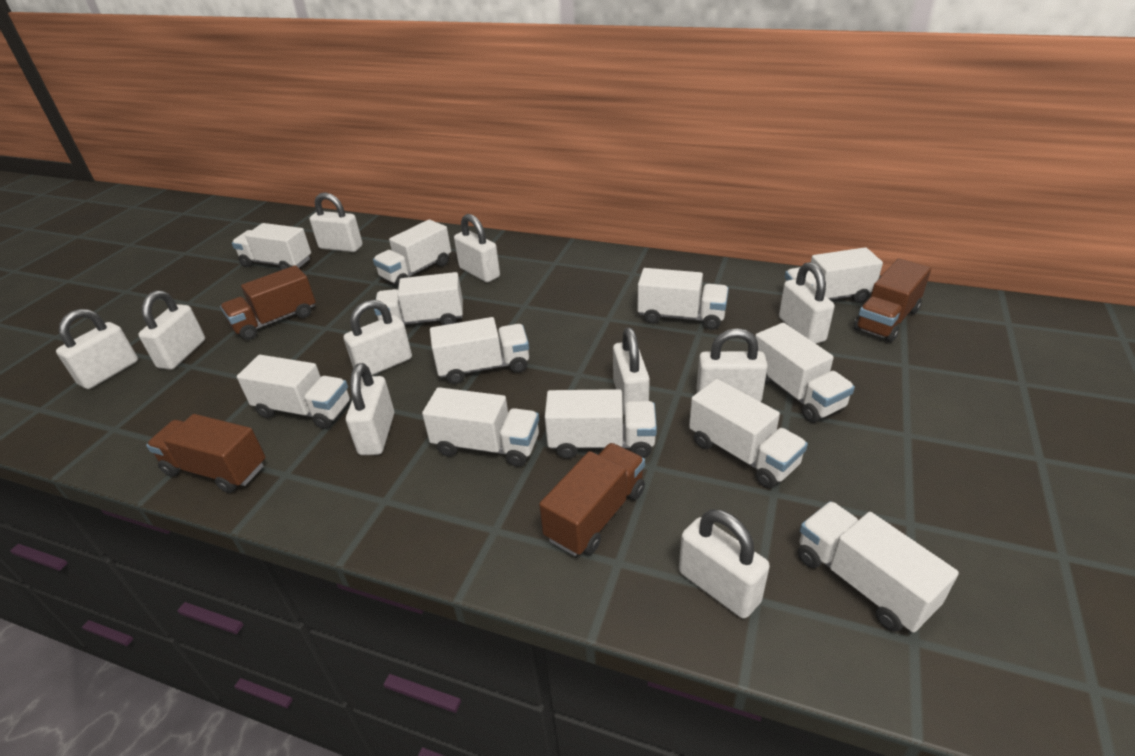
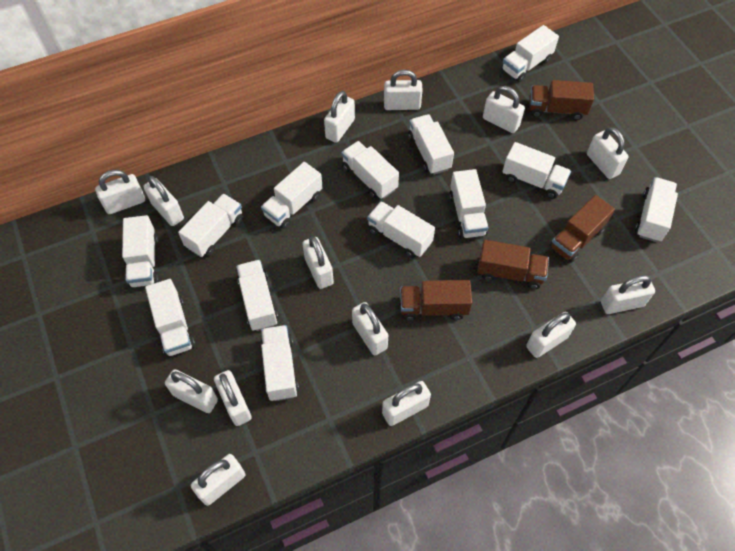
white padlock: [56,309,138,389] [138,291,205,370] [309,192,363,252] [344,300,412,378] [346,363,394,455] [454,214,500,282] [613,327,650,416] [679,509,770,619] [696,328,768,402] [779,262,835,344] = 10 -> [95,170,145,214] [144,176,184,226] [165,369,218,413] [191,454,245,506] [214,370,252,426] [302,236,334,289] [324,91,355,143] [352,302,388,355] [382,381,431,426] [384,69,422,110] [483,86,525,133] [526,312,576,358] [587,127,629,179] [601,275,655,314] = 14
white truck: [232,223,311,270] [237,355,351,429] [373,219,451,287] [374,272,463,325] [422,387,539,467] [430,317,529,384] [545,389,657,459] [637,268,729,330] [689,379,808,488] [755,323,855,423] [785,247,883,303] [798,501,959,633] = 12 -> [122,215,159,288] [145,279,195,357] [178,194,243,257] [236,260,278,331] [261,162,323,229] [261,325,299,401] [341,141,399,199] [367,201,435,258] [408,114,454,175] [449,169,489,239] [501,25,559,82] [502,142,571,199] [635,177,678,242] = 13

